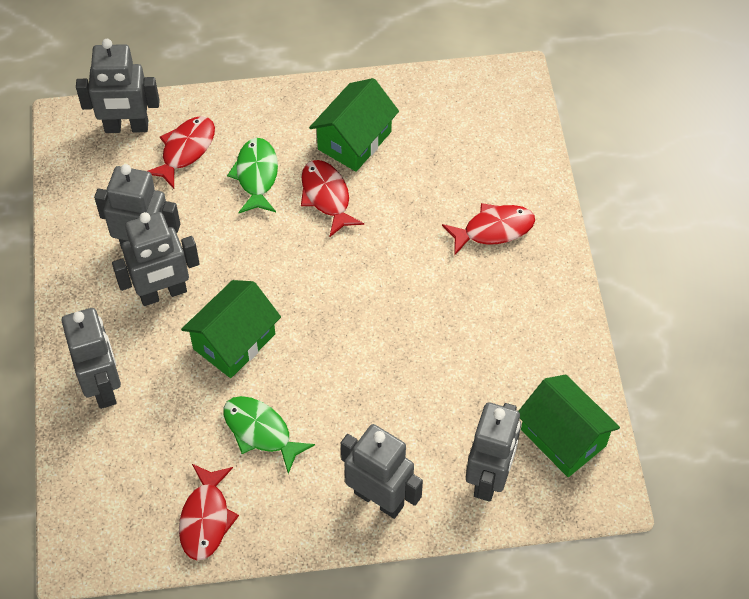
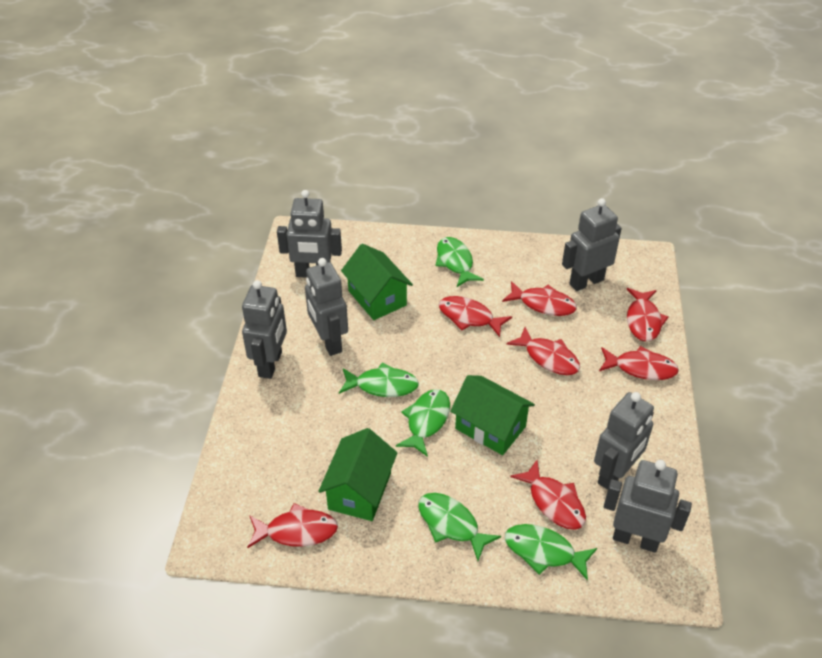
green fish: [223,396,315,474] [227,138,278,213] = 2 -> [339,363,419,397] [396,389,450,457] [418,493,501,561] [436,237,484,287] [505,524,597,581] = 5
red fish: [148,116,215,189] [179,464,239,561] [301,160,364,237] [442,203,535,256] = 4 -> [247,503,338,549] [439,296,512,337] [502,281,577,316] [507,327,580,375] [510,460,586,530] [599,346,679,380] [627,288,668,342] = 7

